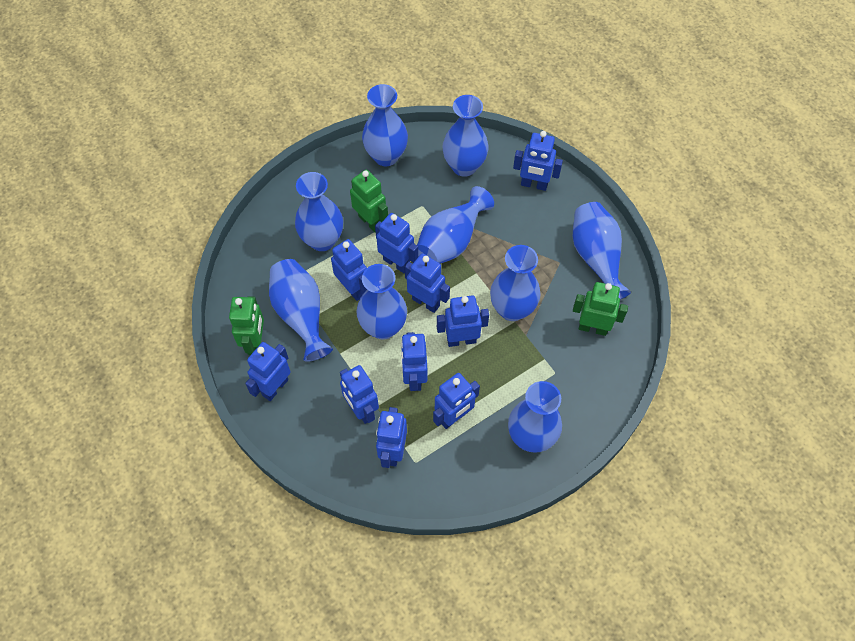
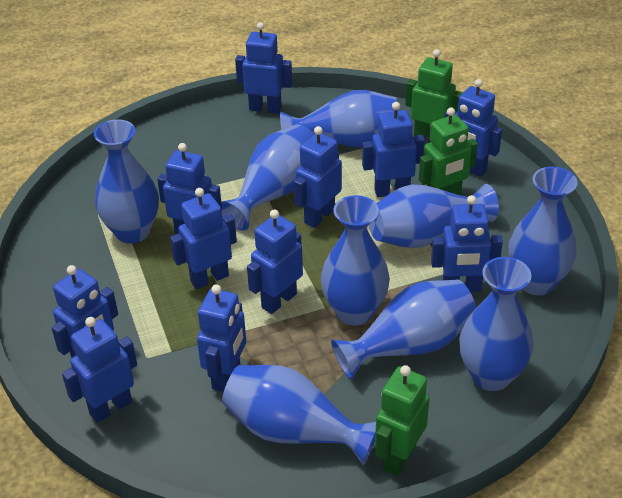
blue robot: [245,342,291,401] [331,239,367,301] [340,365,379,424] [375,213,418,273] [376,407,407,468] [401,332,427,391] [405,253,450,313] [433,373,480,429] [437,295,489,347] [513,131,563,191] = 10 -> [51,265,118,358] [62,317,137,423] [157,143,222,234] [170,188,237,289] [197,284,246,392] [235,22,292,114] [247,210,303,314] [294,126,342,228] [362,102,425,197] [431,195,503,292] [444,79,502,177] = 11

